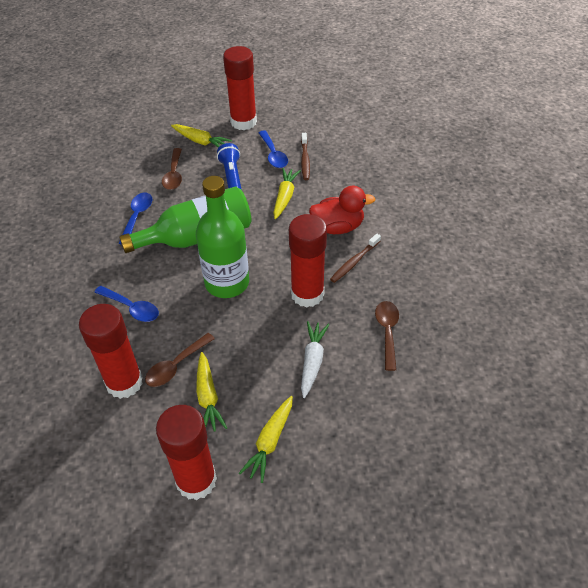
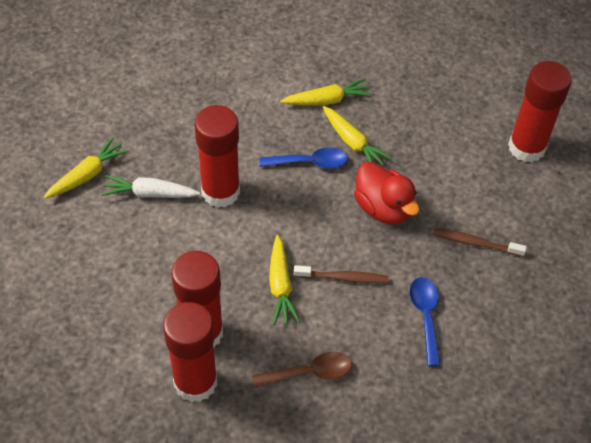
blue flashlight: [217,143,242,190] = 1 -> none = 0
blue spoon: [94,286,159,322] [119,193,152,245] [259,130,288,168] = 3 -> [259,147,348,169] [410,277,441,366] = 2
brown spoon: [145,333,215,387] [162,148,182,190] [375,301,399,371] = 3 -> [252,352,352,388] = 1
green bottle: [119,186,251,253] [196,176,249,298] = 2 -> none = 0

